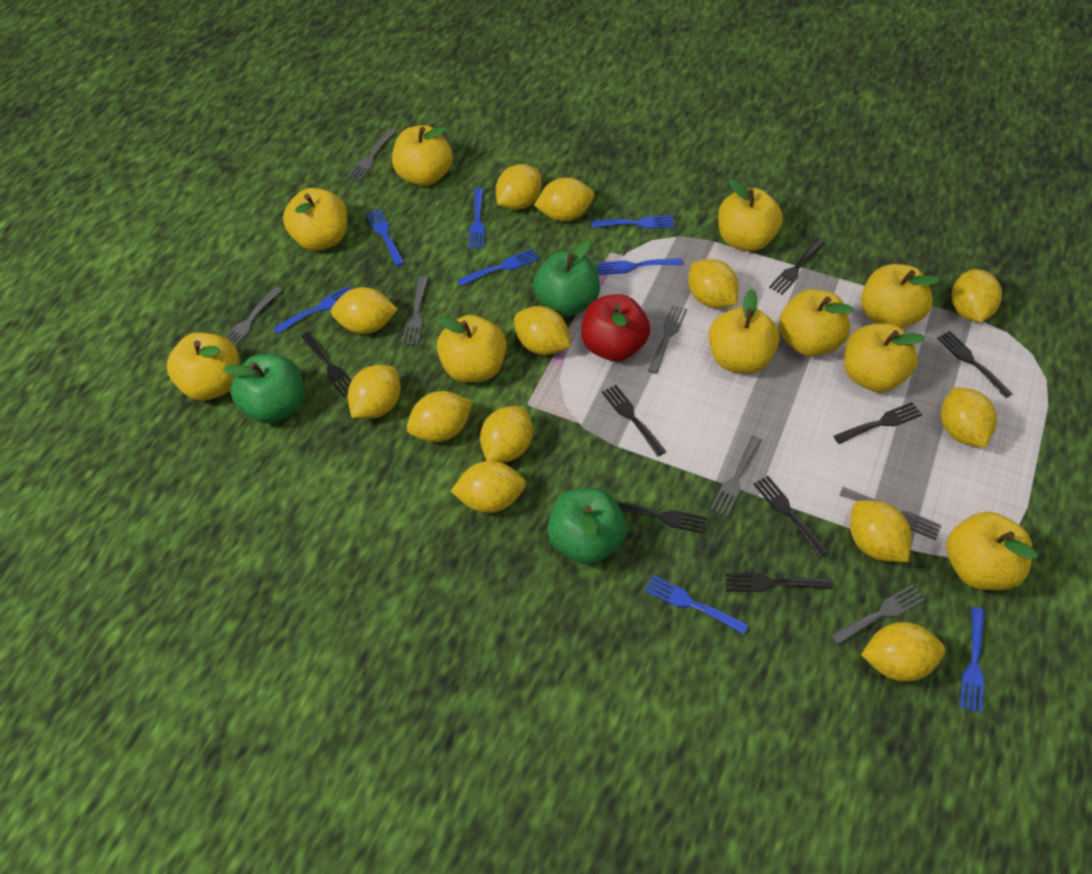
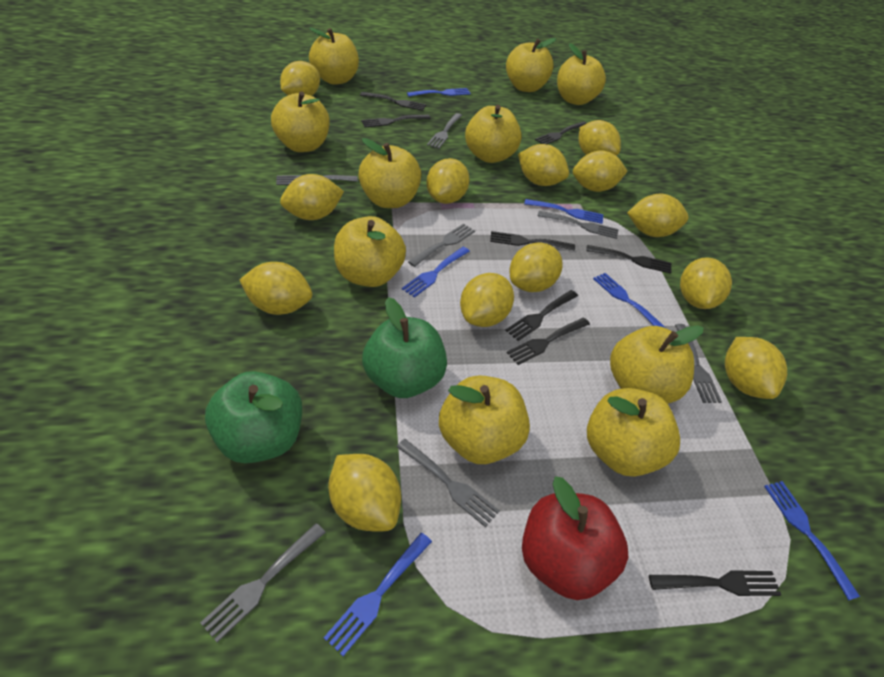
blue fork: [274,286,351,334] [366,208,404,266] [457,249,539,286] [469,188,485,249] [591,215,674,229] [597,258,683,275] [645,575,748,635] [960,607,984,713] = 8 -> [324,533,432,656] [402,247,470,298] [407,88,471,97] [524,199,604,224] [593,273,667,329] [764,481,860,600] = 6
green apple: [223,354,304,423] [533,240,600,317] [548,488,627,565] = 3 -> [205,371,302,463] [362,297,447,398] = 2

